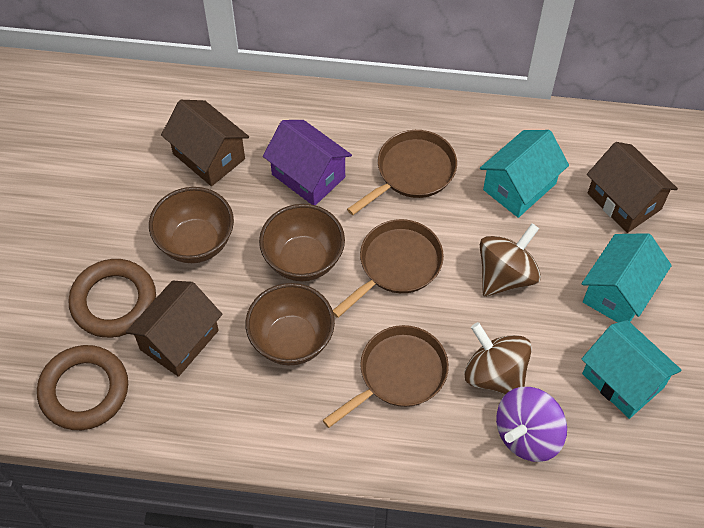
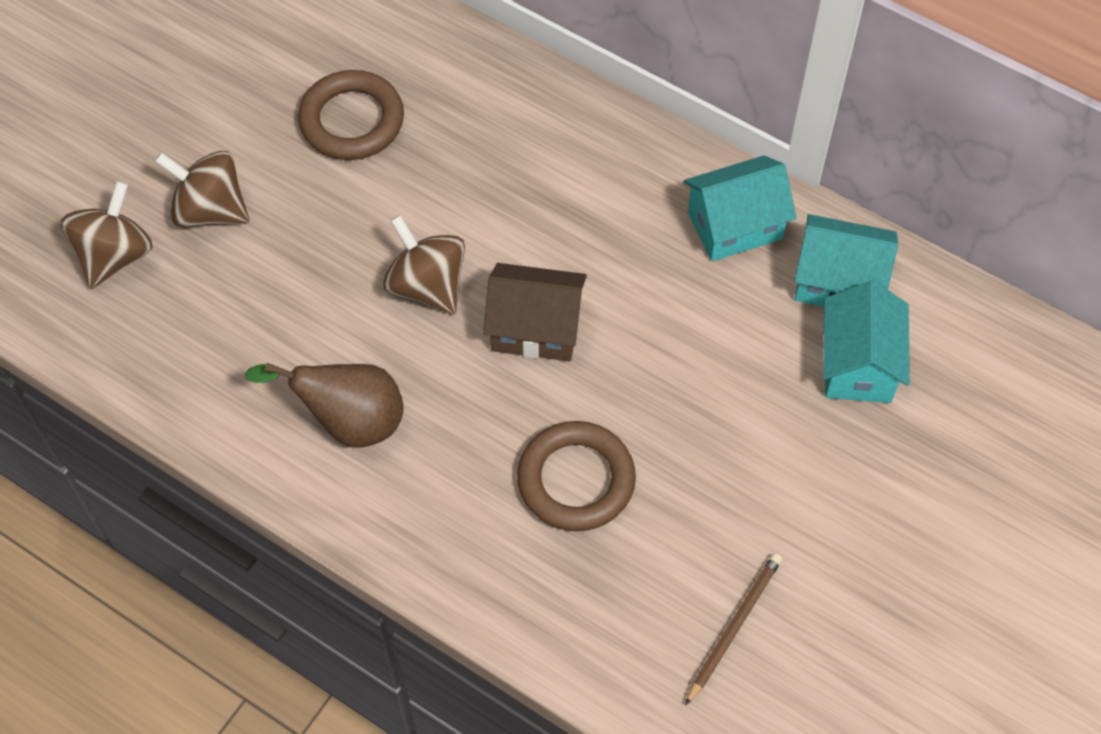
brown bowl: [149,187,234,263] [245,283,335,365] [259,204,345,281] = 3 -> none = 0
brown house: [126,281,222,377] [161,100,249,186] [587,142,678,233] = 3 -> [483,263,587,362] = 1
brown pan: [323,325,449,428] [333,219,444,318] [347,130,457,215] = 3 -> none = 0
brown pear: none = 0 -> [244,363,404,448] = 1
brown pencil: none = 0 -> [685,553,782,706] = 1
brown spinning top: [464,322,532,395] [480,224,541,297] = 2 -> [61,181,153,289] [154,151,249,227] [383,215,465,315] = 3
purple house: [263,120,352,206] = 1 -> none = 0
purple spinning top: [496,387,567,462] = 1 -> none = 0

